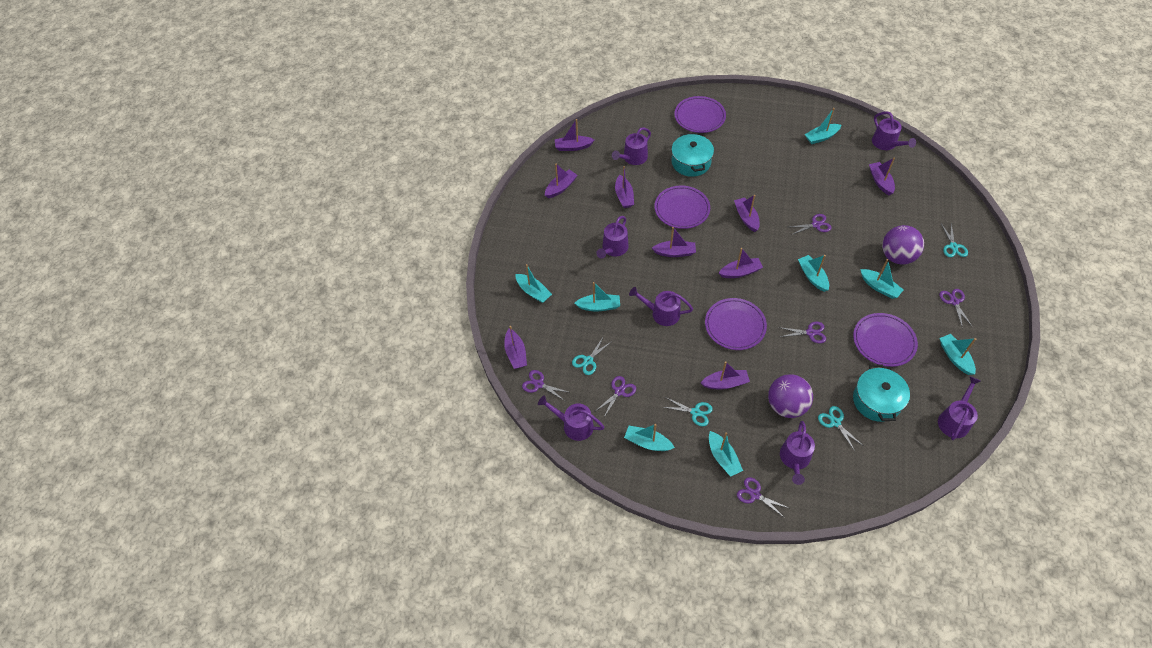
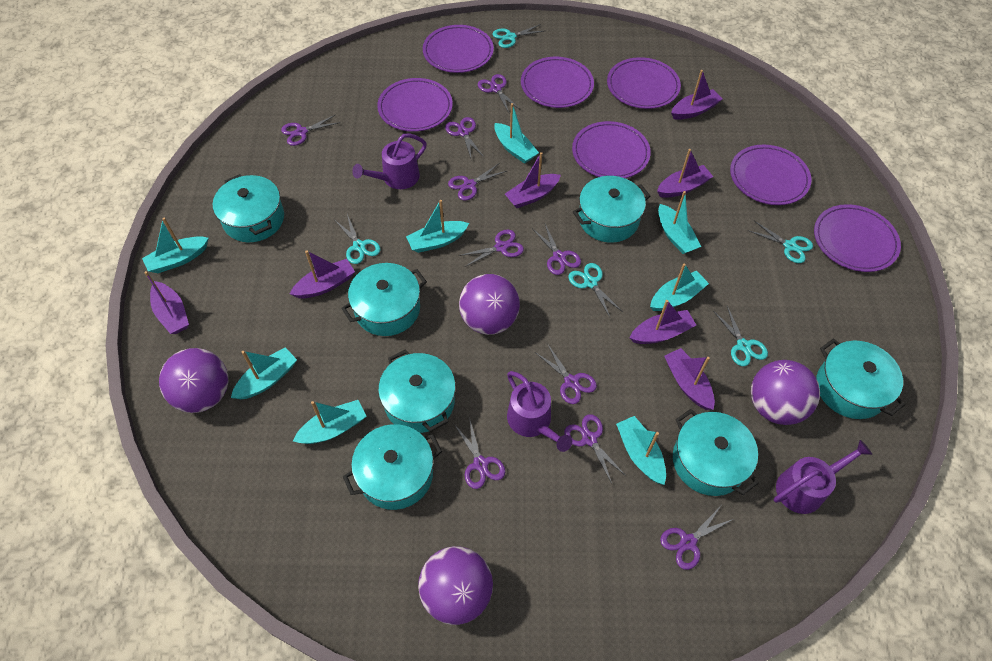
purple ball: [768,374,813,418] [882,225,924,265] = 2 -> [159,348,228,413] [418,546,493,625] [459,274,520,335] [751,360,820,425] = 4
purple boat: [504,326,527,369] [545,163,578,198] [555,119,594,151] [615,166,634,208] [652,227,696,257] [701,361,750,390] [719,248,763,278] [734,195,760,232] [869,158,895,195] = 9 -> [144,271,189,334] [290,250,355,298] [505,152,561,208] [630,300,696,344] [657,149,713,198] [664,348,715,410] [671,70,722,120] = 7
purple plate: [654,186,710,229] [674,96,726,133] [705,298,767,350] [853,313,918,367] = 4 -> [377,78,453,132] [423,25,494,73] [521,57,594,108] [572,121,651,178] [607,57,681,109] [730,145,811,205] [814,204,901,272] = 7
purple scissors: [522,370,571,401] [597,376,636,417] [737,477,789,518] [778,322,826,343] [790,214,832,235] [939,289,973,328] = 6 -> [281,115,341,146] [445,117,484,161] [448,163,507,200] [454,417,505,489] [458,230,524,267] [477,74,521,113] [532,224,581,275] [535,343,597,404] [564,414,626,484] [660,506,733,570] = 10
purple watering can: [538,396,604,441] [596,216,629,259] [612,127,651,165] [629,287,693,326] [780,421,815,485] [872,111,916,150] [938,376,980,440] = 7 -> [352,133,427,189] [507,371,572,452] [774,440,872,514] = 3
turquoise pot: [671,133,714,177] [853,364,910,422] = 2 -> [213,174,284,242] [341,263,427,336] [343,424,442,510] [378,349,456,433] [573,176,650,243] [673,409,759,496] [816,338,905,419] = 7
turquoise scissors: [572,336,611,375] [664,398,713,426] [818,406,864,451] [941,223,968,257] = 4 -> [335,214,381,264] [492,24,544,48] [568,263,623,317] [713,306,768,366] [748,221,813,263] = 5

